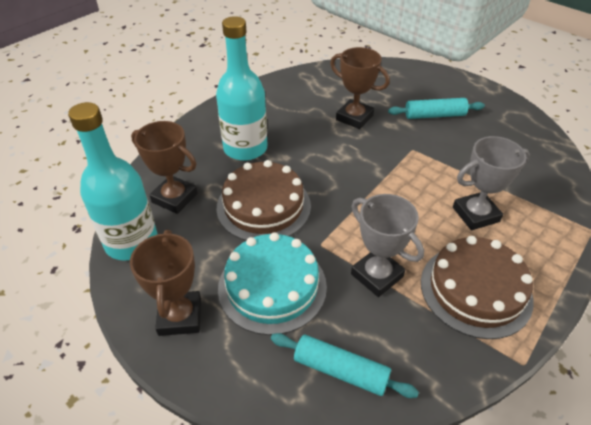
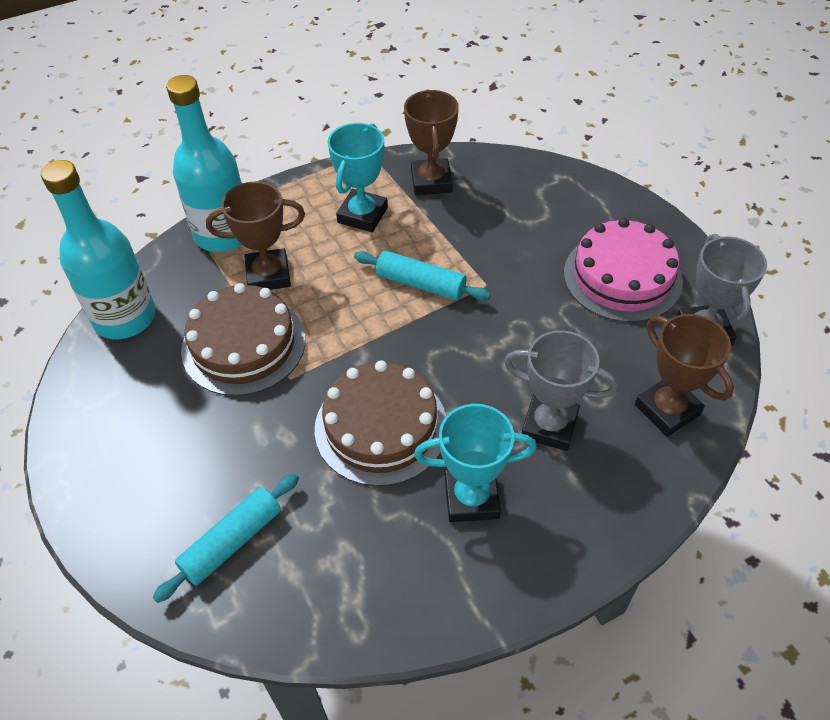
pink cake: none = 0 -> [564,218,683,322] = 1
turquoise cake: [218,232,327,335] = 1 -> none = 0
turquoise trophy: none = 0 -> [328,123,388,232] [414,404,537,522] = 2

